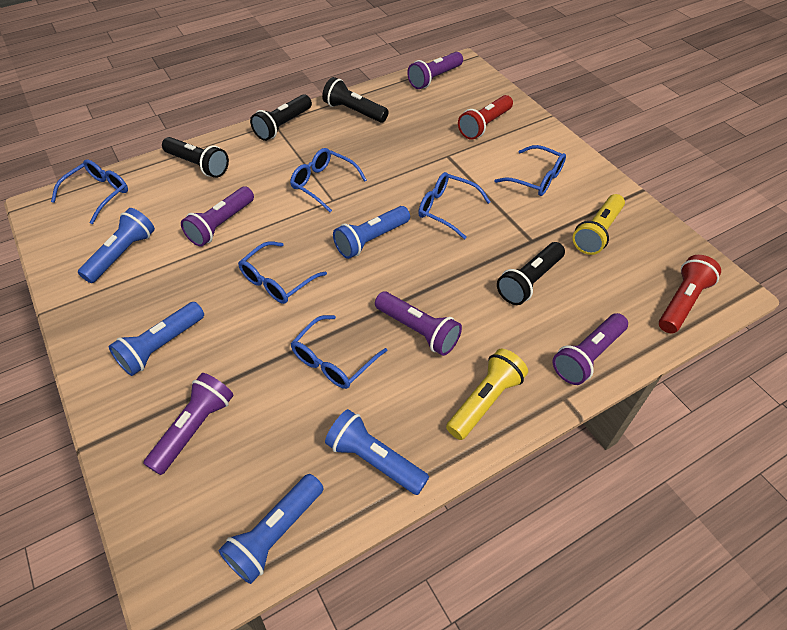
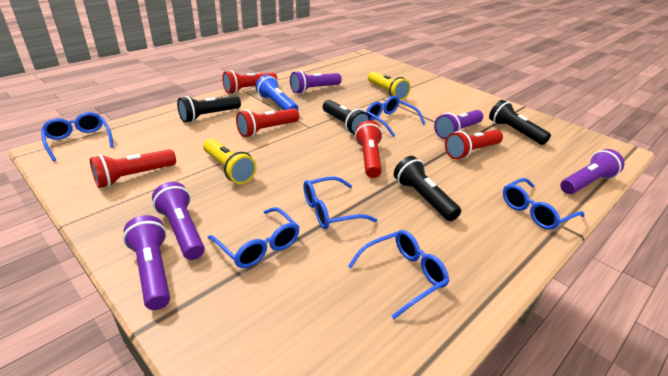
blue flashlight: [78,208,155,283] [109,302,204,376] [218,474,323,584] [325,409,429,495] [333,206,410,259] = 5 -> [255,75,298,110] = 1
red flashlight: [458,95,513,140] [659,255,721,333] = 2 -> [90,149,176,188] [222,70,277,94] [236,108,299,137] [355,121,383,178] [445,130,503,159] = 5

